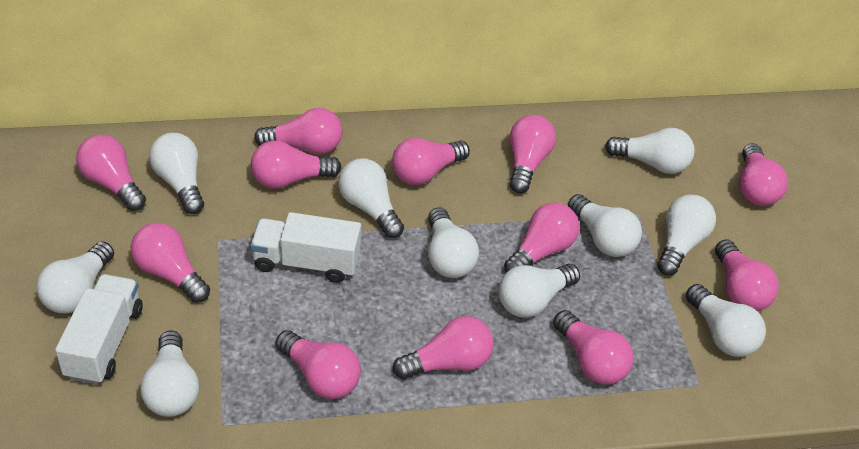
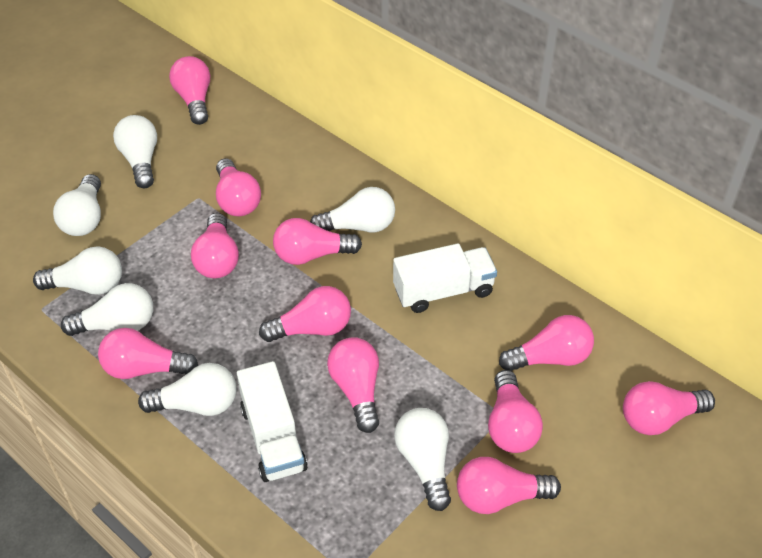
pink light bulb: [76,134,146,211] [131,223,210,303] [251,140,342,189] [254,108,342,155] [275,330,361,399] [392,138,470,185] [393,316,493,379] [504,202,579,273] [510,115,556,193] [553,310,634,385] [715,239,779,311] [739,143,788,206] = 12 -> [98,328,198,379] [169,56,210,125] [191,213,239,278] [216,158,261,216] [259,286,351,342] [273,218,362,265] [327,337,379,433] [457,457,561,514] [488,370,543,453] [499,315,594,371] [623,381,715,435] = 11
white light bulb: [36,241,114,313] [141,330,199,417] [149,133,204,214] [338,158,404,238] [428,207,479,278] [499,264,580,318] [568,194,642,257] [605,128,694,174] [657,195,716,275] [686,284,766,357] = 10 -> [33,246,122,295] [53,174,101,236] [61,283,153,336] [113,115,157,188] [138,363,237,416] [310,187,395,232] [394,408,451,511] = 7

